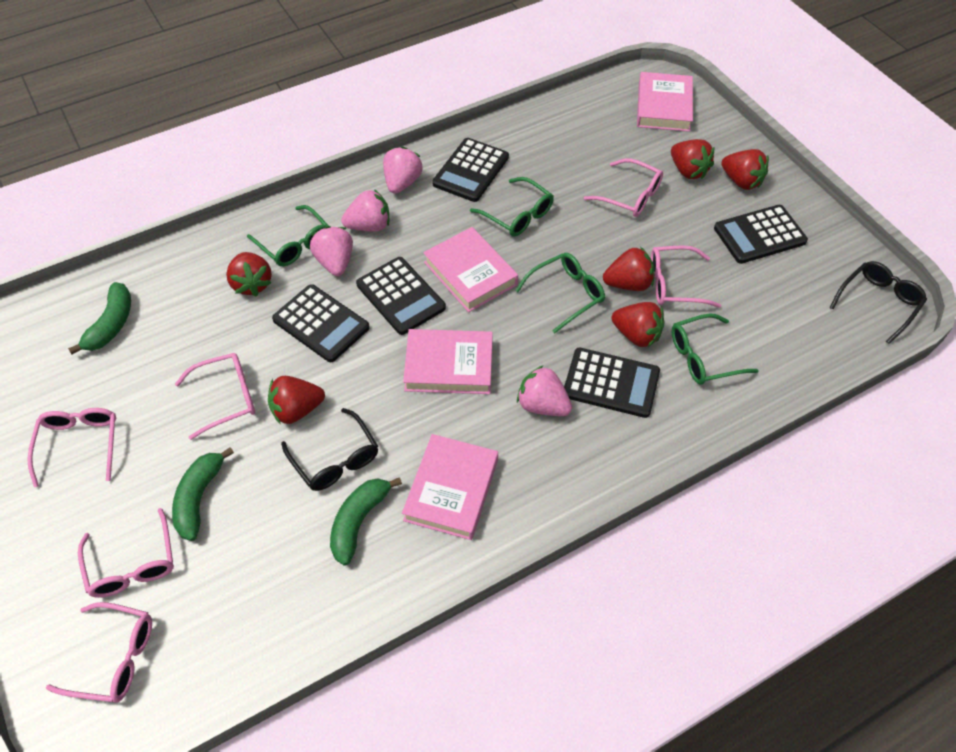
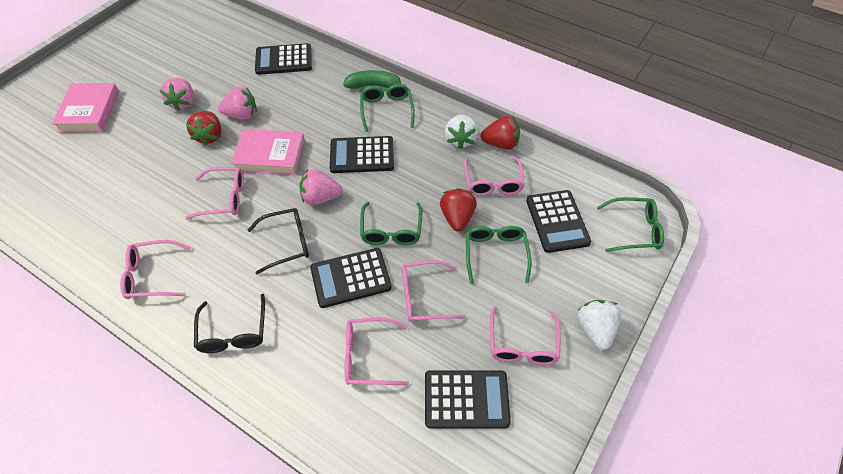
green banana: [68,282,131,354] [172,447,234,541] [330,477,402,565] = 3 -> [343,70,401,89] = 1
pink book: [402,434,498,540] [403,329,493,394] [423,227,518,312] [637,72,693,132] = 4 -> [52,83,119,133] [231,129,305,175] = 2
pink strawberry: [310,226,353,276] [341,189,389,232] [383,146,423,194] [517,365,572,416] = 4 -> [160,78,194,111] [218,87,257,119] [299,169,342,205] = 3
red strawberry: [226,252,272,296] [268,376,325,424] [603,247,654,291] [611,302,665,347] [671,139,714,179] [721,149,769,190] = 6 -> [186,111,222,145] [440,188,477,232] [481,116,520,150] = 3
white strawberry: none = 0 -> [445,115,478,149] [577,300,621,350] = 2

